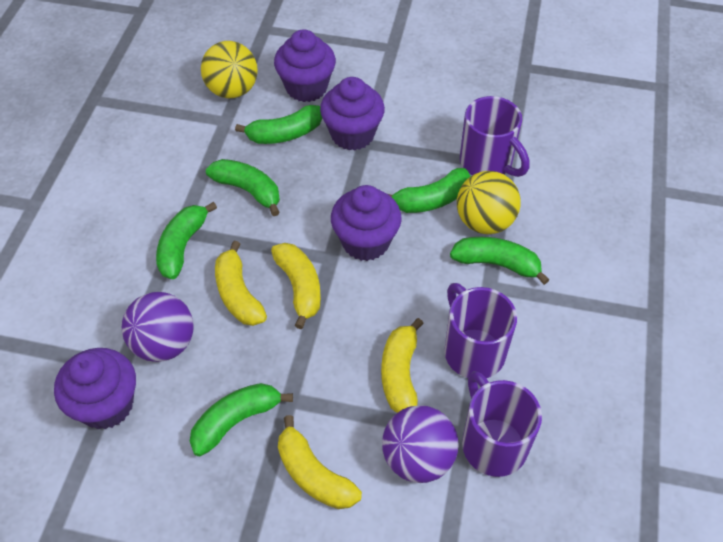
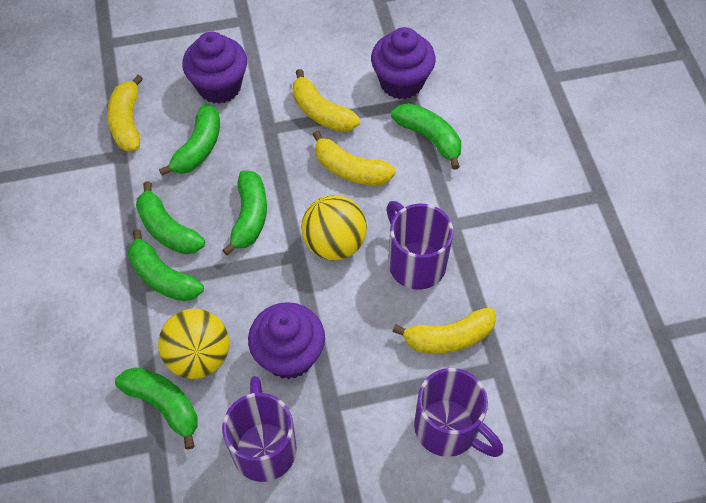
purple ball: [122,292,194,362] [382,405,459,483] = 2 -> none = 0
purple cupcake: [54,348,136,429] [274,29,336,102] [320,77,385,150] [331,185,402,261] = 4 -> [182,32,247,104] [248,302,325,379] [371,27,436,99] = 3

